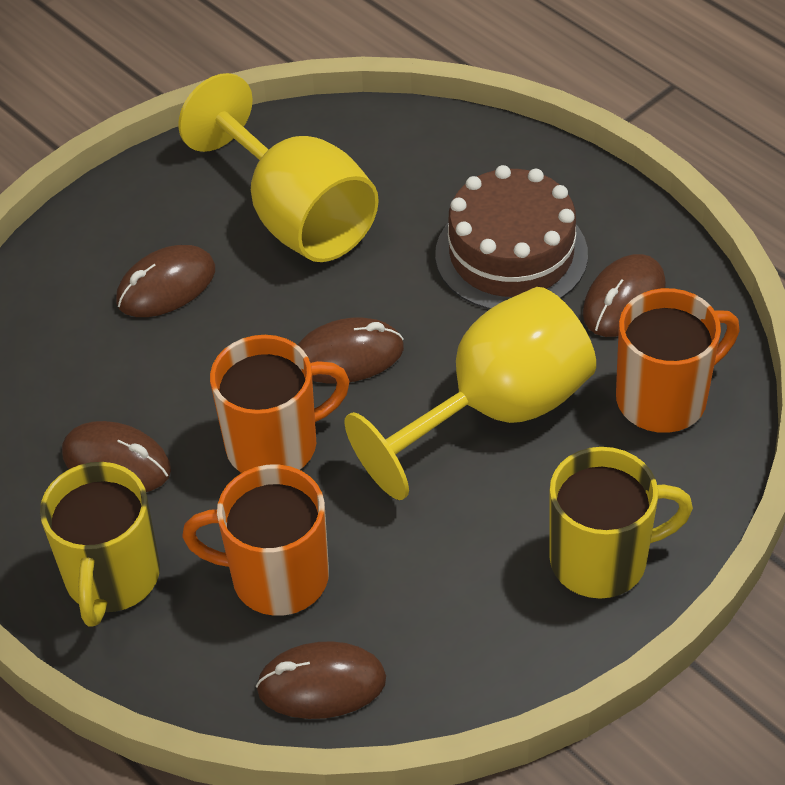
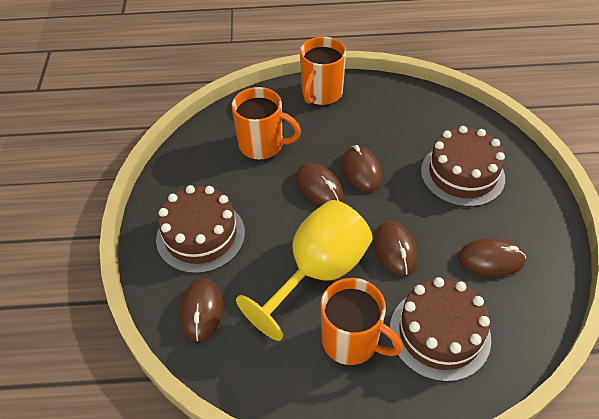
brown cake: [435,165,588,310] = 1 -> [156,185,245,274] [390,277,491,382] [421,126,505,207] = 3
yellow goblet: [178,73,379,262] [344,287,596,500] = 2 -> [236,200,373,341] = 1
yellow mug: [40,462,160,627] [549,447,693,599] = 2 -> none = 0

